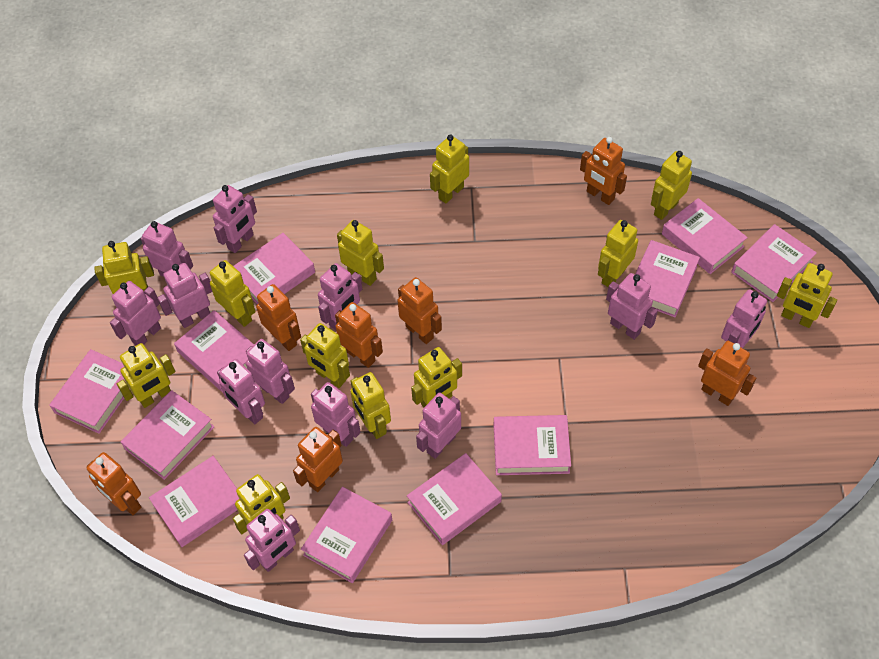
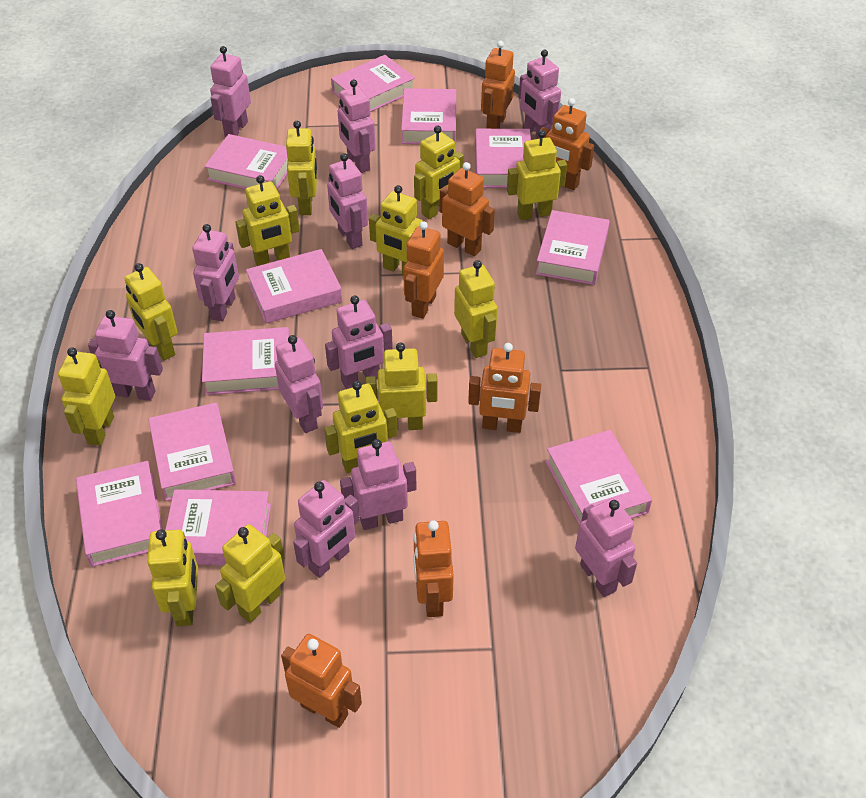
pink robot: [110,281,161,346] [141,221,193,277] [157,263,212,328] [213,185,257,253] [217,359,265,424] [244,509,300,572] [246,339,295,404] [311,382,361,447] [318,263,362,330] [416,393,461,459] [606,273,658,340] [721,289,767,348] = 12 -> [88,310,163,401] [192,224,239,321] [210,46,251,137] [275,335,323,433] [293,480,360,578] [325,296,393,389] [327,153,368,249] [338,79,376,173] [340,439,417,530] [519,50,561,139] [575,498,637,597] = 11

